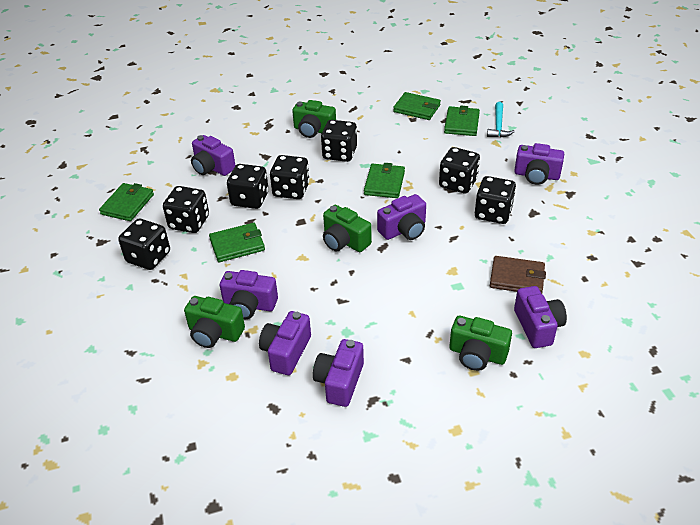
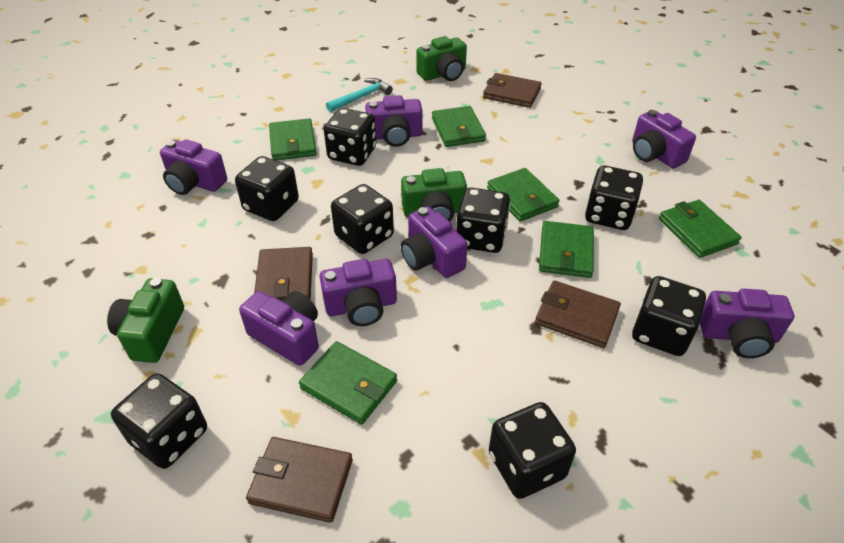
black dice: [118,219,170,270] [163,186,209,233] [227,164,269,209] [270,155,310,199] [321,120,357,162] [439,147,480,194] [475,176,516,224] = 7 -> [111,373,207,469] [235,156,299,221] [324,108,376,166] [331,184,394,254] [456,187,510,253] [489,402,576,499] [585,165,643,230] [632,276,706,356] = 8
brown wallet: [490,256,546,293] = 1 -> [246,437,353,523] [254,247,313,301] [483,73,542,108] [535,280,621,348] = 4
green camera: [184,296,245,348] [292,100,336,138] [323,205,372,252] [449,316,512,371] = 4 -> [107,278,184,363] [401,168,467,222] [416,36,467,81] = 3
green wallet: [99,183,154,221] [209,223,265,262] [364,163,405,198] [393,92,441,120] [444,106,480,136] = 5 -> [269,118,317,160] [299,341,397,425] [432,106,486,147] [487,168,560,221] [539,221,594,278] [659,200,742,258] = 6

